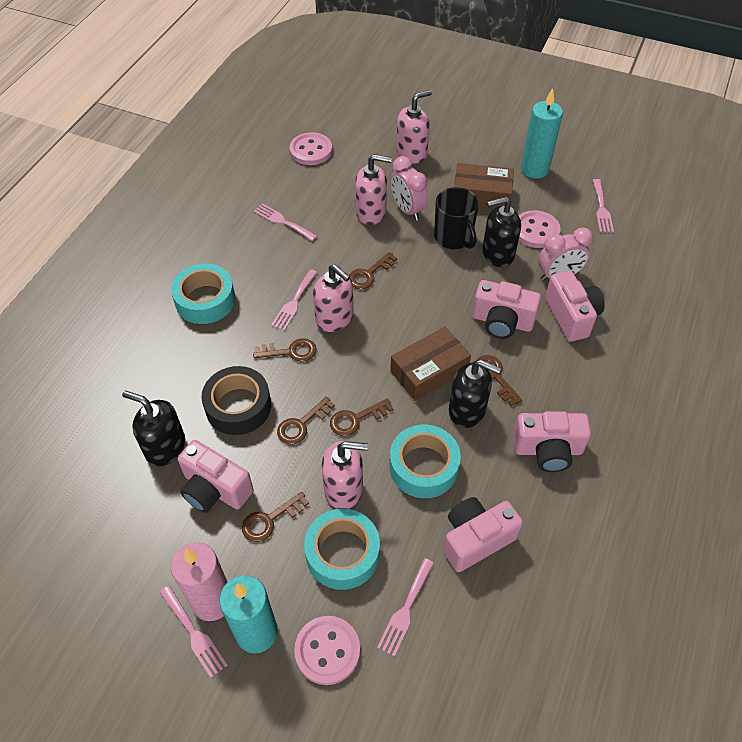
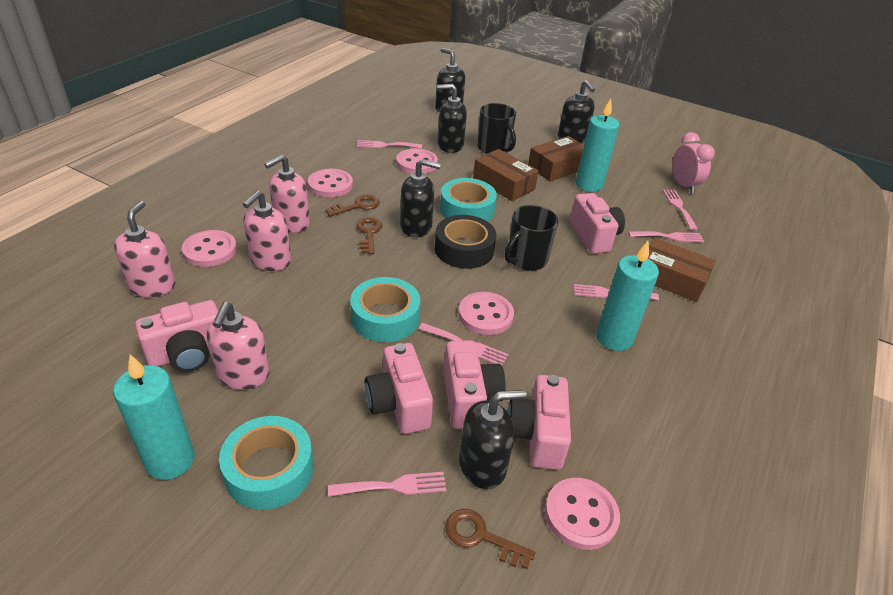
black mug: [434,187,479,249] = 1 -> [478,103,516,154] [505,205,558,271] = 2
black soap dispenser: [122,391,185,466] [449,359,501,428] [483,197,521,267] = 3 -> [400,159,441,237] [435,48,465,112] [437,84,467,153] [459,390,527,489] [558,80,595,143] = 5
brown box: [390,327,471,401] [454,163,514,209] = 2 -> [473,149,539,201] [528,136,584,181] [648,238,716,302] = 3
brown key: [242,492,309,542] [253,338,317,362] [277,396,335,445] [330,398,393,436] [349,252,397,289] [476,355,523,406] = 6 -> [325,195,380,217] [356,217,382,254] [445,509,535,569] = 3
pink button: [290,132,332,165] [294,616,360,685] [519,210,561,248] = 3 -> [182,230,237,267] [308,168,353,197] [396,148,438,174] [458,292,514,335] [545,478,620,550] = 5
pink candle: [171,542,228,621] = 1 -> none = 0
pink clock: [391,156,428,221] [538,227,593,281] = 2 -> [672,132,715,193] = 1
pink fork: [160,585,227,678] [254,203,317,241] [271,269,317,331] [377,558,434,656] [593,179,614,233] = 5 -> [328,472,446,497] [357,140,422,149] [419,323,509,365] [573,284,659,300] [628,231,704,243] [663,190,698,230] = 6
turquoise candle: [219,575,278,653] [521,88,563,179] = 2 -> [113,354,195,480] [576,99,620,192] [596,241,659,351] = 3

